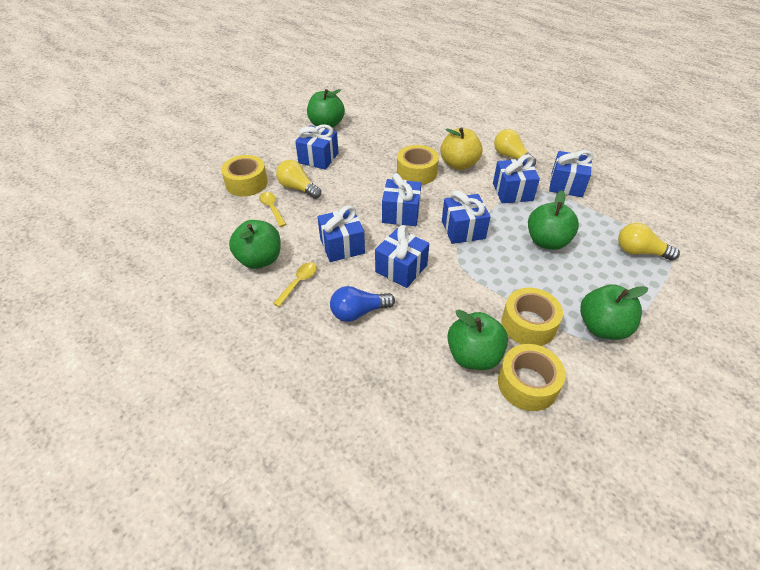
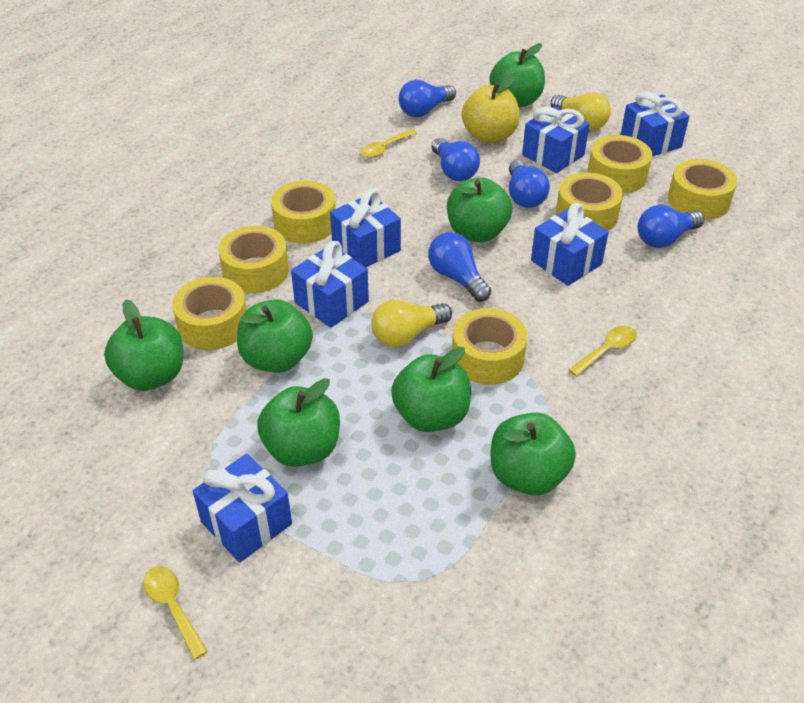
blue gift: [295,124,338,170] [318,205,365,262] [375,225,429,288] [382,173,421,226] [442,190,491,244] [493,155,540,203] [549,150,594,197] = 7 -> [193,454,292,562] [291,241,369,328] [330,189,401,267] [522,106,590,173] [531,203,609,286] [621,91,690,156] = 6
blue light bulb: [330,286,395,322] = 1 -> [399,80,456,117] [428,232,491,302] [431,138,480,181] [509,160,550,208] [637,205,704,248] = 5
green apple: [229,220,281,269] [307,89,345,129] [447,310,508,370] [528,191,579,250] [580,284,648,340] = 5 -> [104,300,183,391] [237,299,313,373] [257,378,340,467] [391,347,471,432] [447,177,512,242] [490,43,545,107] [491,413,576,495] = 7
yellow light bulb: [276,160,321,199] [494,129,536,167] [618,223,680,261] = 3 -> [371,300,452,347] [551,92,611,130] = 2
yellow spoon: [259,192,286,227] [273,262,317,307] = 2 -> [143,566,208,660] [361,129,418,158] [569,326,637,377] = 3
yellow tape: [221,155,268,196] [397,145,439,185] [498,344,566,411] [502,288,563,346] = 4 -> [172,277,247,350] [218,226,289,293] [271,181,336,244] [452,308,527,385] [556,172,623,231] [588,135,652,193] [668,159,737,220] = 7

